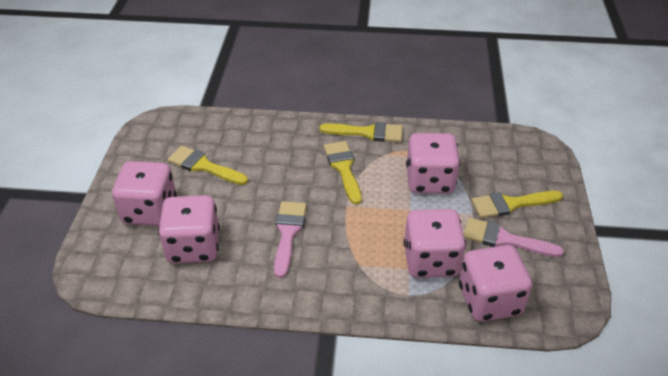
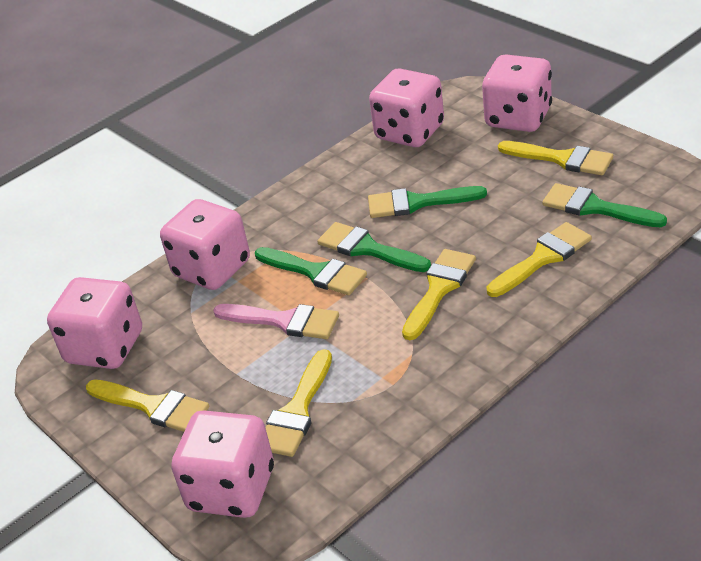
green brush: none = 0 -> [255,247,367,295] [317,222,431,272] [368,186,487,218] [542,183,667,227] = 4
pink brush: [274,201,307,278] [464,218,564,257] = 2 -> [213,304,339,339] = 1
yellow brush: [168,146,248,185] [320,122,403,142] [324,141,362,205] [472,191,563,218] = 4 -> [86,379,209,432] [266,349,332,457] [402,249,476,340] [486,222,592,297] [498,141,613,175] = 5

